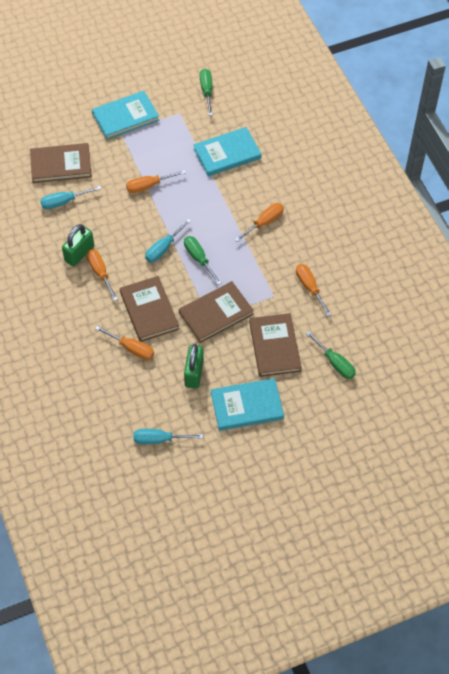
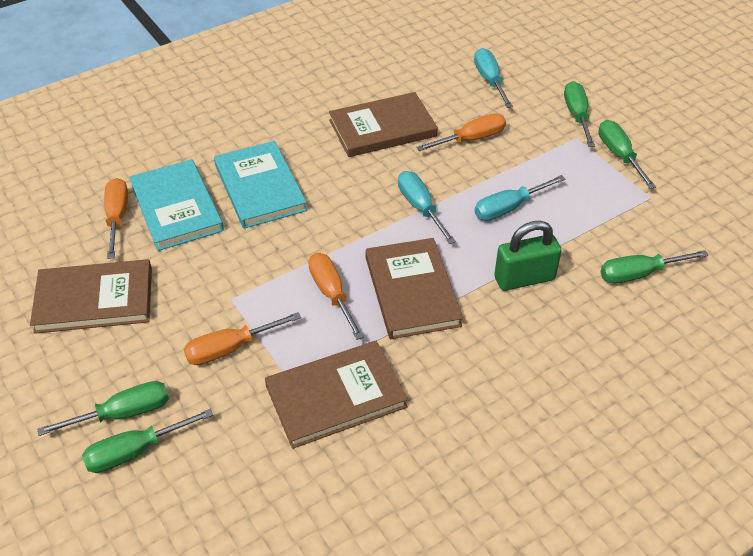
green padlock: [62,224,94,266] [184,344,204,389] = 2 -> [494,221,562,291] = 1
green screwdriver: [184,236,221,285] [200,69,212,116] [306,331,356,379] = 3 -> [37,381,169,436] [82,409,213,473] [564,81,595,147] [598,120,656,189] [600,250,709,284] = 5
orange screwdriver: [87,249,118,301] [95,326,154,360] [126,170,186,193] [235,203,284,242] [296,264,332,316] = 5 -> [104,178,128,259] [184,312,301,365] [308,253,364,340] [416,113,506,151] = 4
turquoise book: [92,91,159,140] [193,127,262,176] [211,378,284,431] = 3 -> [129,159,224,251] [214,141,307,229] = 2

